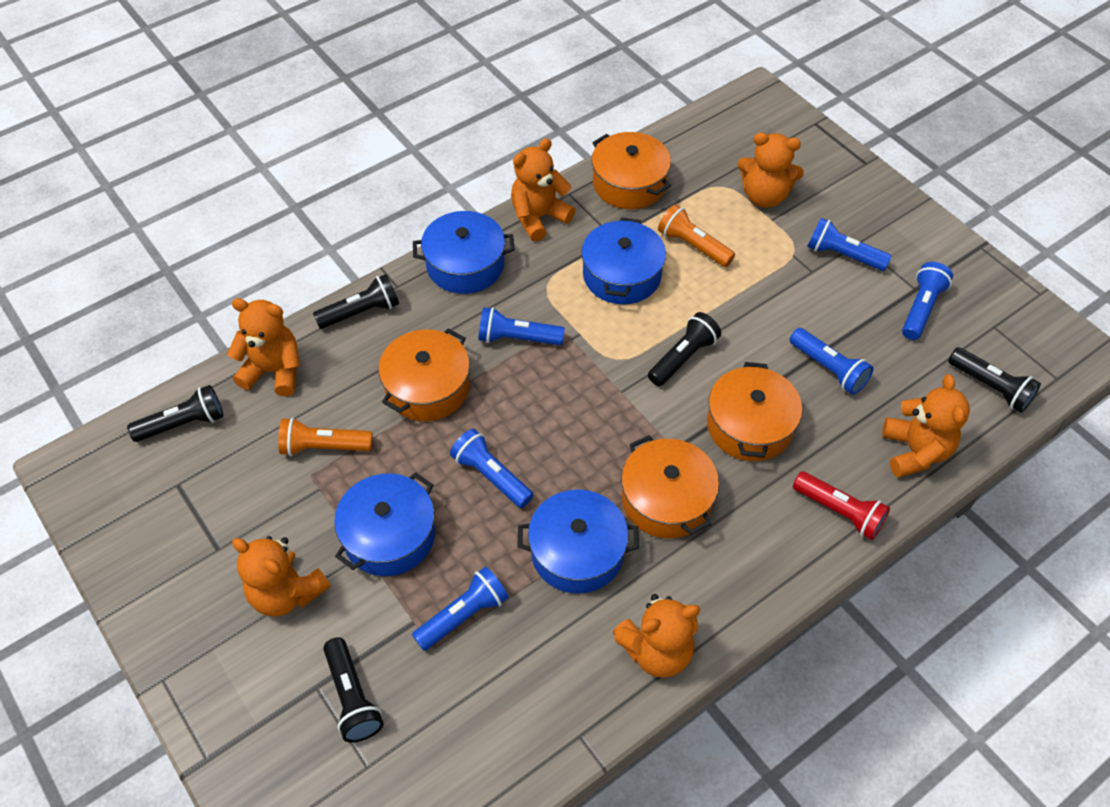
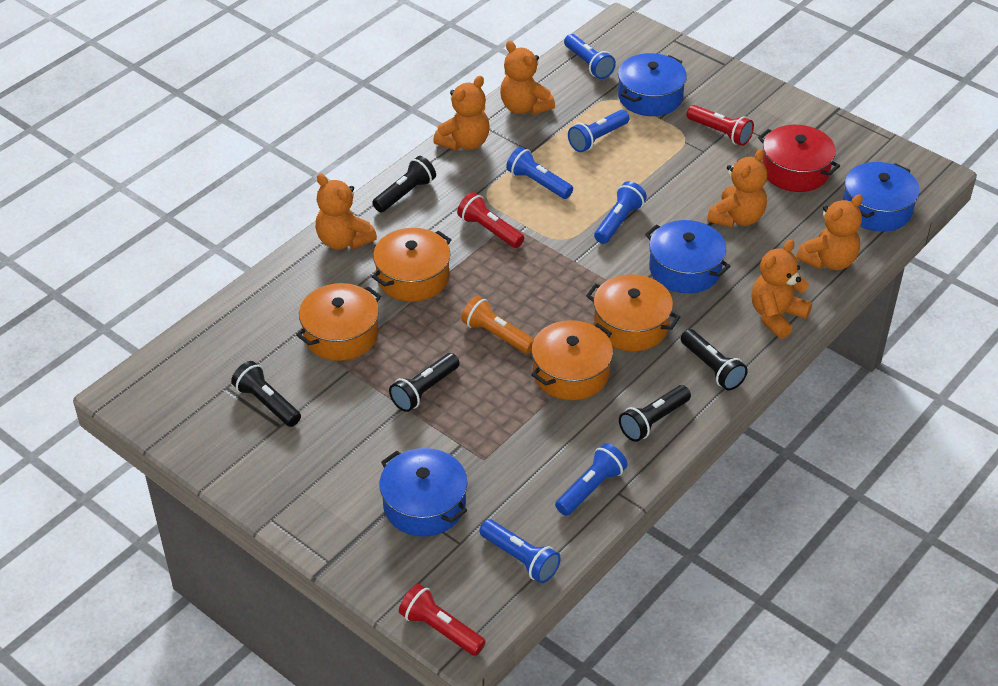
orange flashlight: [278,418,373,456] [658,204,735,267] = 2 -> [461,296,534,354] = 1
red flashlight: [793,471,890,540] = 1 -> [399,584,486,656] [457,192,524,248] [687,105,754,146] = 3
red pot: none = 0 -> [758,125,840,192] = 1

